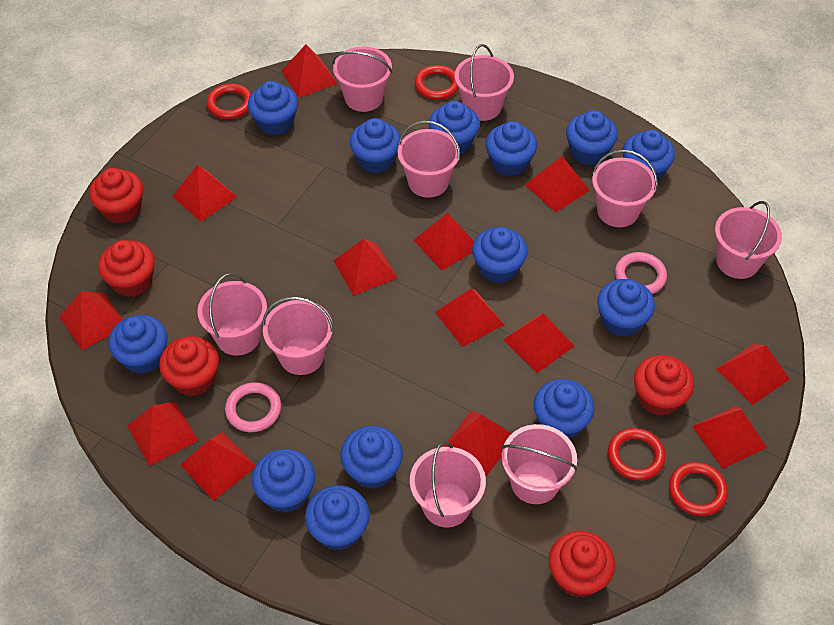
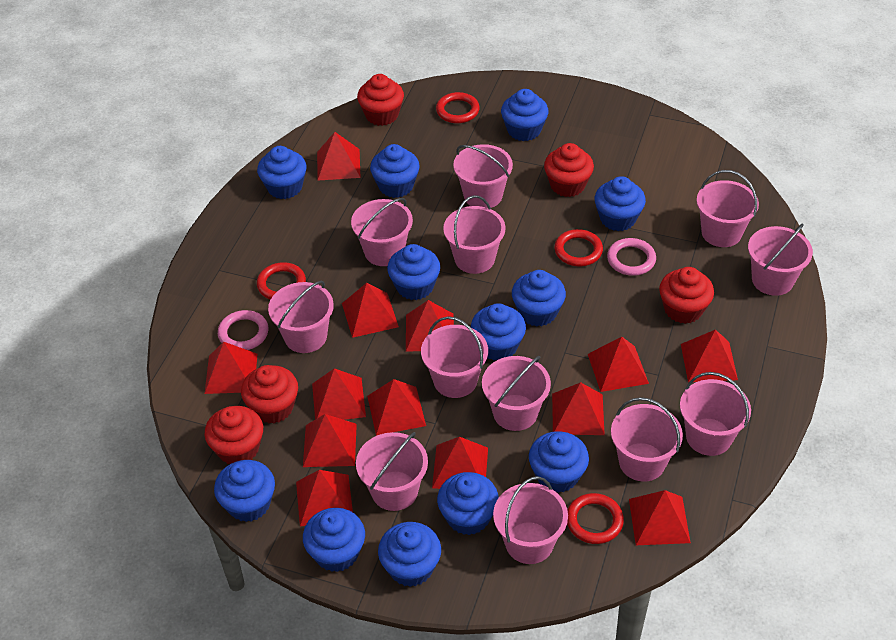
blue cupcake: [109,315,168,374] [248,81,298,135] [252,449,315,513] [305,485,370,551] [340,426,403,489] [350,118,400,174] [429,101,480,154] [472,227,528,284] [486,121,537,176] [534,379,595,439] [566,110,618,165] [597,279,655,337] [623,130,675,181] = 13 -> [214,460,275,522] [257,146,307,199] [303,508,365,572] [370,144,419,198] [378,522,441,587] [387,244,440,300] [437,472,499,535] [471,303,526,361] [501,89,548,141] [512,270,566,326] [529,431,589,493] [595,176,646,231] = 12
pink bucket: [197,273,267,356] [262,297,334,375] [333,46,393,112] [398,120,460,198] [410,441,486,528] [455,44,514,121] [502,424,577,504] [592,150,658,227] [715,201,782,279] = 9 -> [268,281,334,353] [351,198,413,266] [356,432,428,511] [421,316,488,398] [443,195,505,274] [453,144,513,208] [482,356,551,431] [493,476,568,564] [611,397,683,482] [680,372,751,456] [697,170,759,247] [748,223,813,296] = 12

